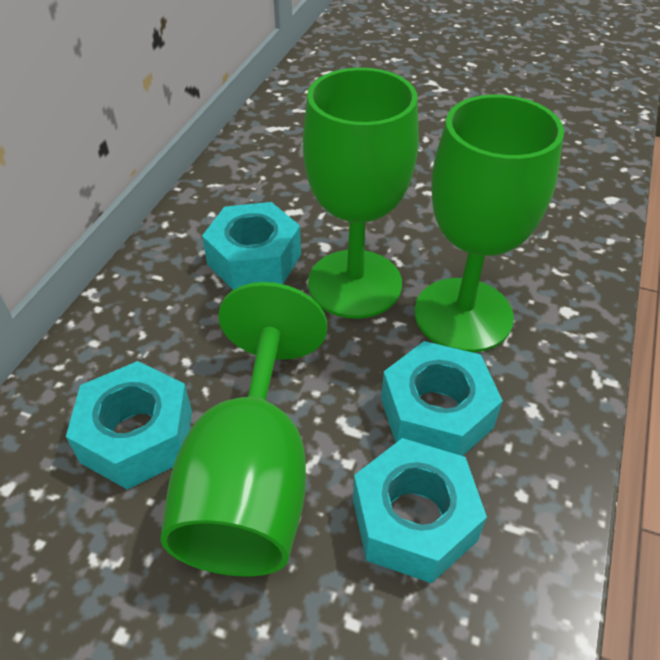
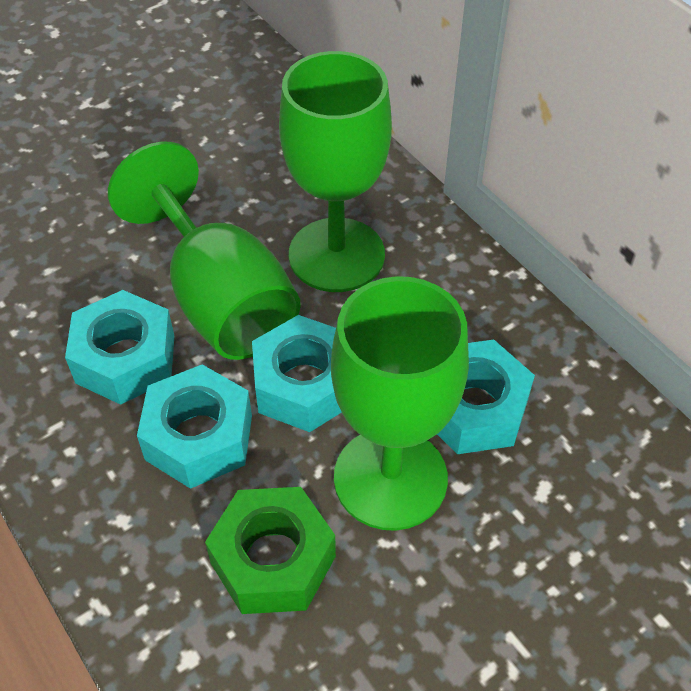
green nut: none = 0 -> [205,487,336,614] = 1

